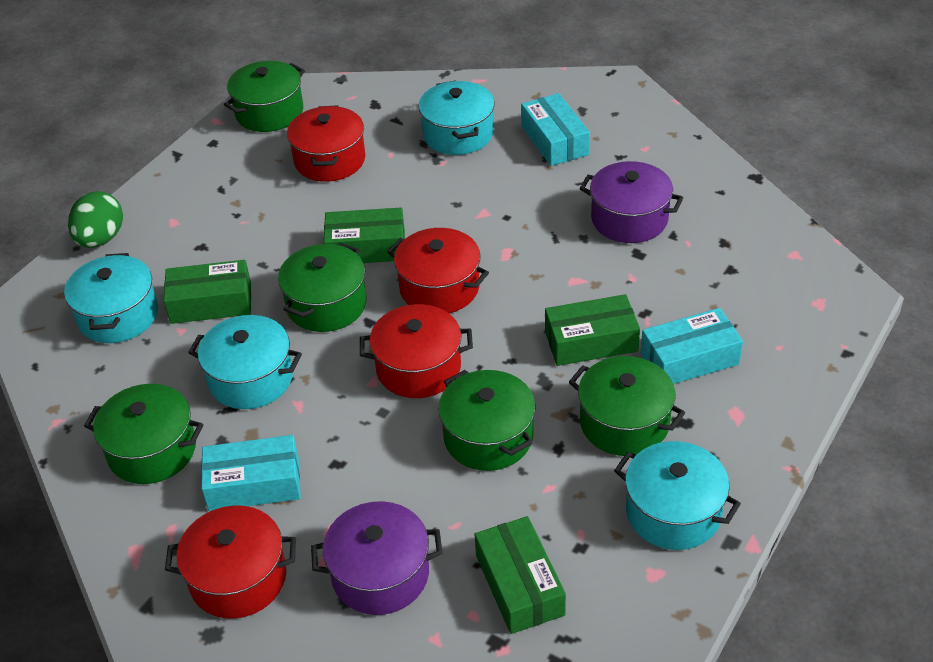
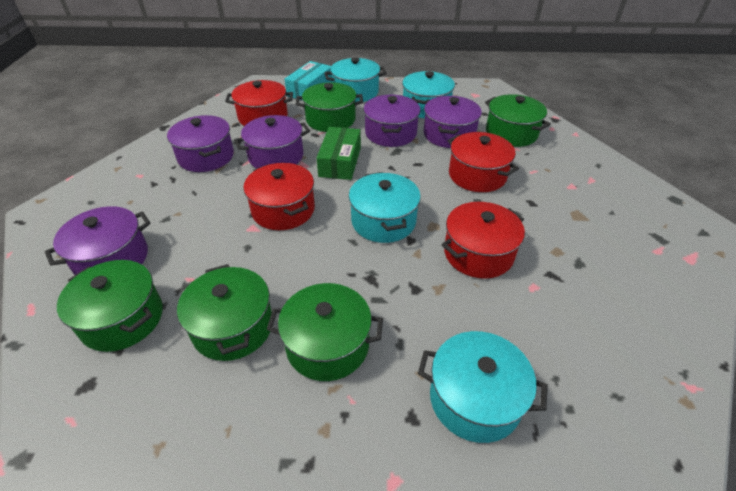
green box: [164,260,251,324] [324,208,405,263] [475,516,566,634] [545,294,640,366] = 4 -> [317,127,361,180] = 1
green egg: [68,191,123,248] = 1 -> none = 0
purple pot: [311,501,443,615] [580,161,683,243] = 2 -> [45,206,151,275] [167,115,234,172] [234,115,310,169] [364,95,420,147] [424,96,482,148] = 5
turquoise box: [201,435,301,511] [521,93,590,166] [641,308,743,384] = 3 -> [285,61,332,101] = 1

